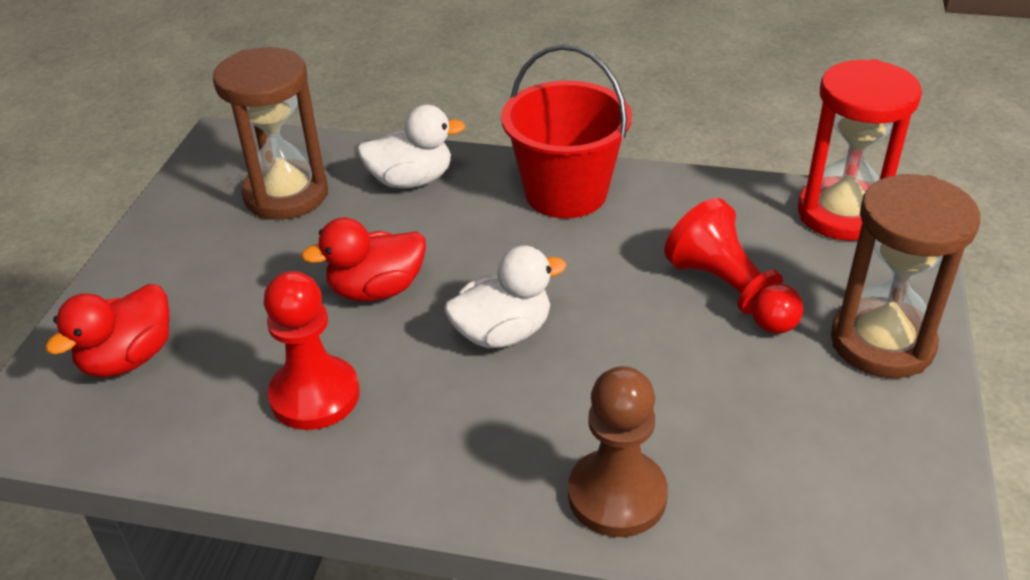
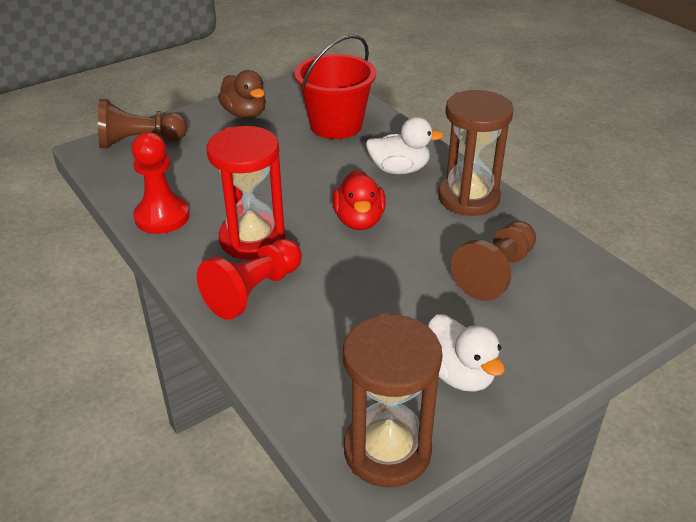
brown duck: none = 0 -> [218,70,266,119] = 1
brown pawn: [568,366,668,537] = 1 -> [98,99,187,148] [451,221,536,301] = 2
red duck: [45,284,169,377] [301,218,426,302] = 2 -> [332,170,386,230] = 1

